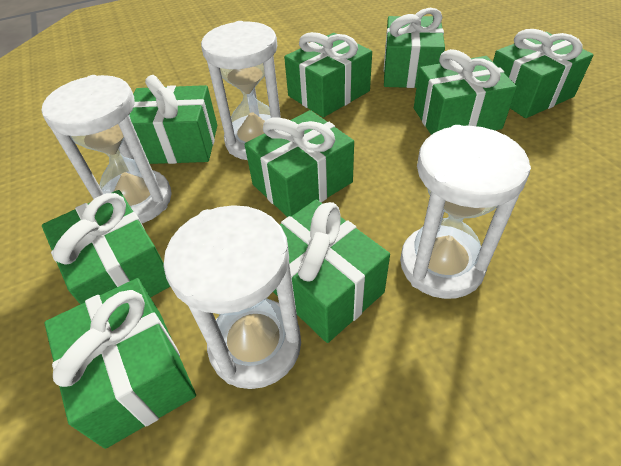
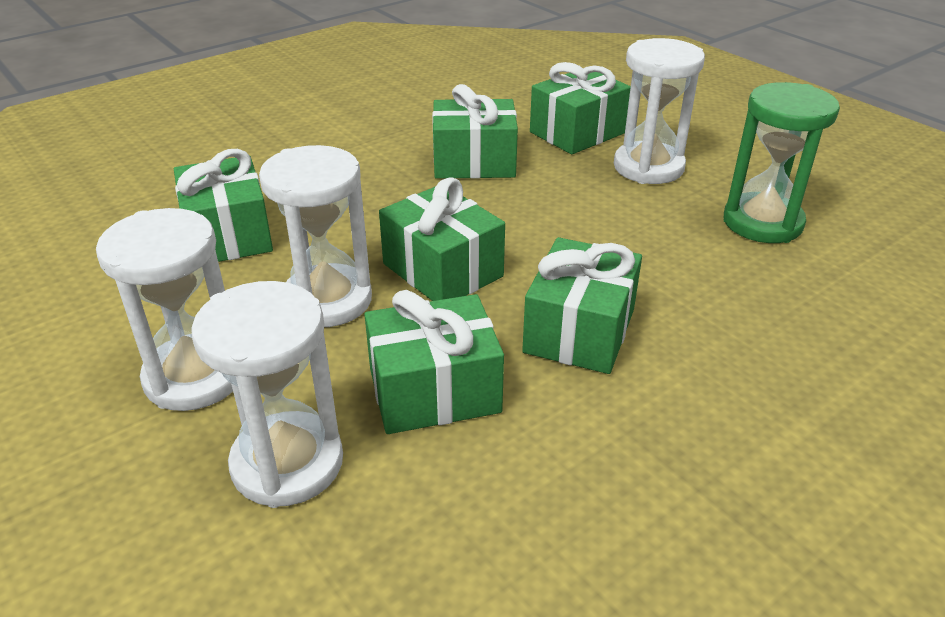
green gift: [42,190,170,304] [44,278,196,449] [129,75,217,164] [245,110,354,217] [273,199,390,343] [284,32,372,117] [384,8,445,88] [414,49,517,135] [493,29,594,118] = 9 -> [174,149,273,262] [364,290,504,434] [379,177,505,301] [432,84,518,179] [522,237,642,374] [530,62,631,154] = 6
green hourglass: none = 0 -> [724,82,840,243] = 1

